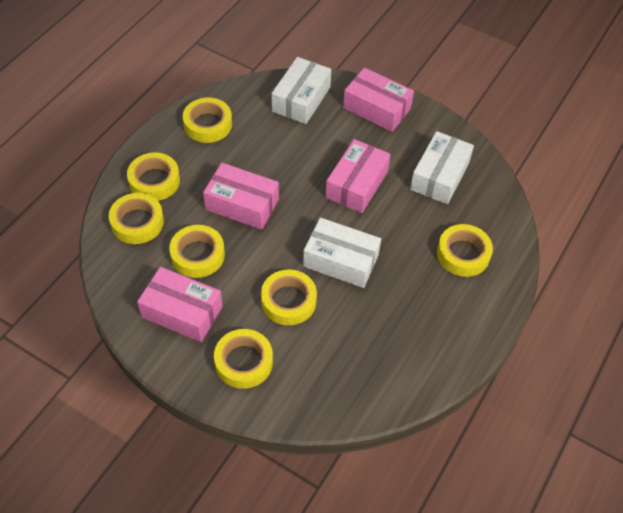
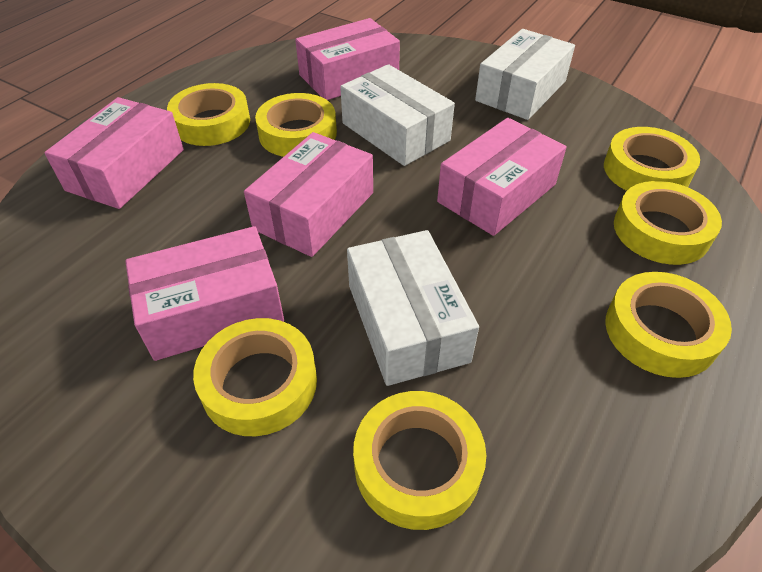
pink box: [137,267,223,342] [203,163,279,230] [325,139,391,213] [343,68,414,132] = 4 -> [44,97,184,209] [125,226,284,361] [244,132,373,257] [295,18,400,100] [437,118,567,236] = 5

